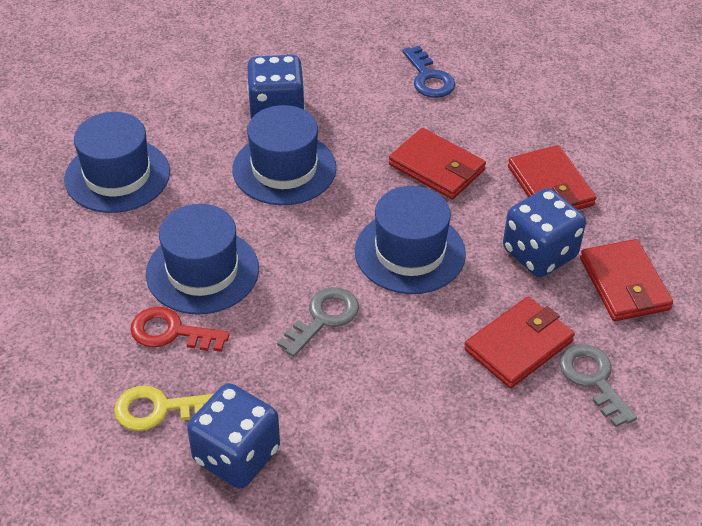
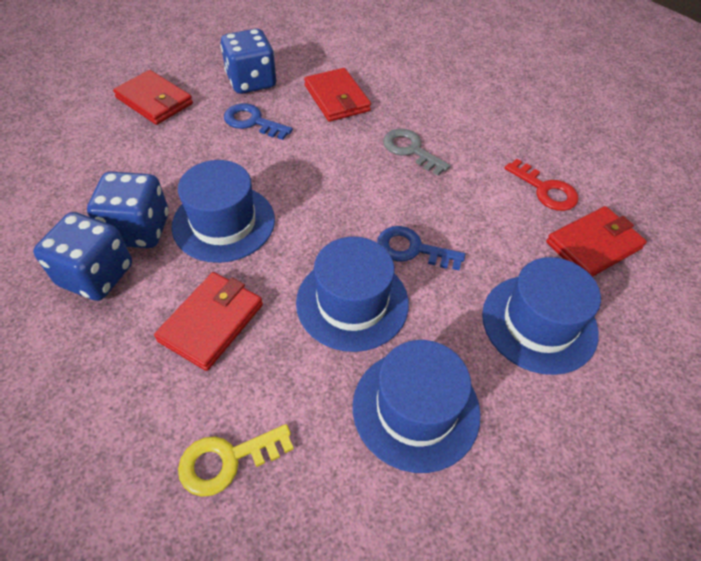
blue key: [402,46,455,98] = 1 -> [224,103,293,140] [377,226,465,270] = 2
grey key: [277,287,359,357] [559,344,637,427] = 2 -> [383,129,450,176] = 1

